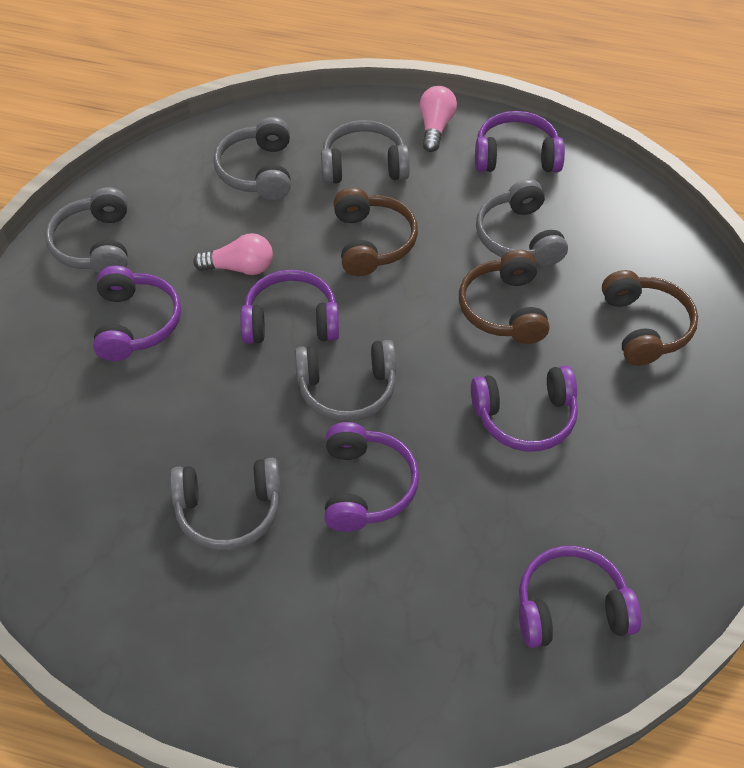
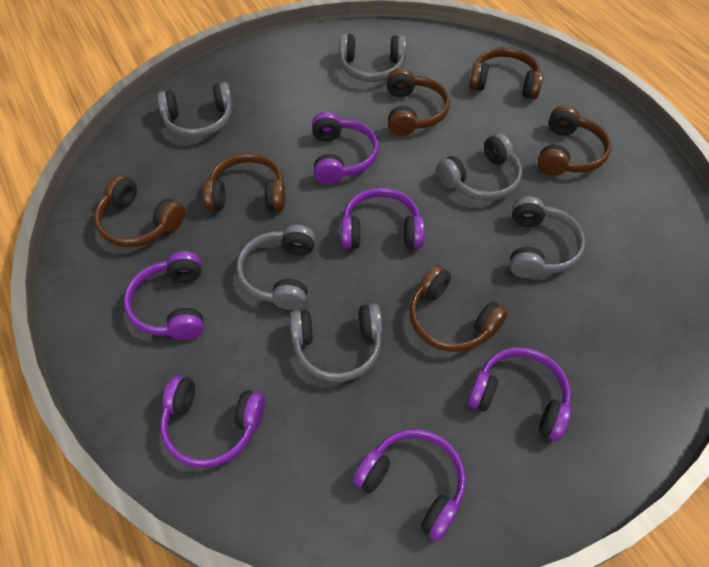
brown headphones: [333,188,418,276] [459,250,549,344] [602,270,698,366] = 3 -> [94,175,185,247] [203,153,285,211] [387,68,450,136] [410,265,508,352] [469,47,543,100] [538,105,611,175] = 6
pink light bulb: [193,233,273,275] [419,86,457,152] = 2 -> none = 0

